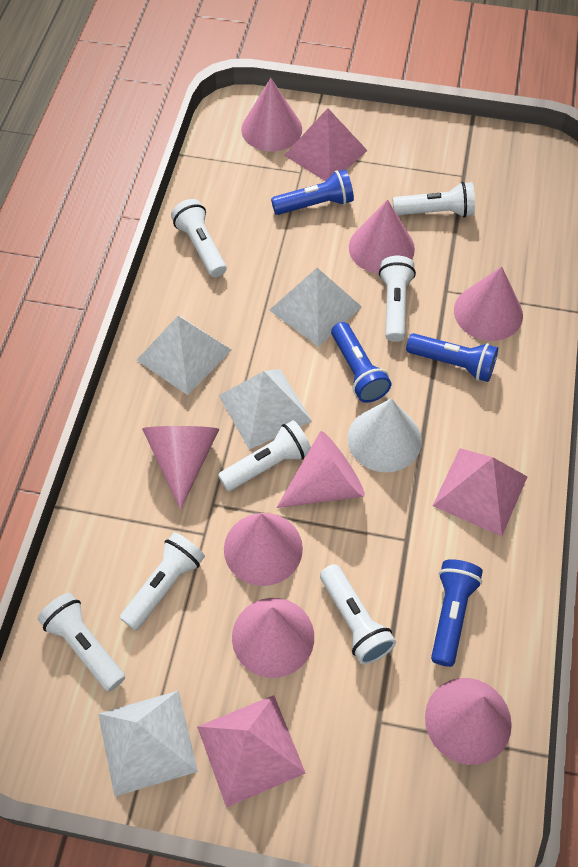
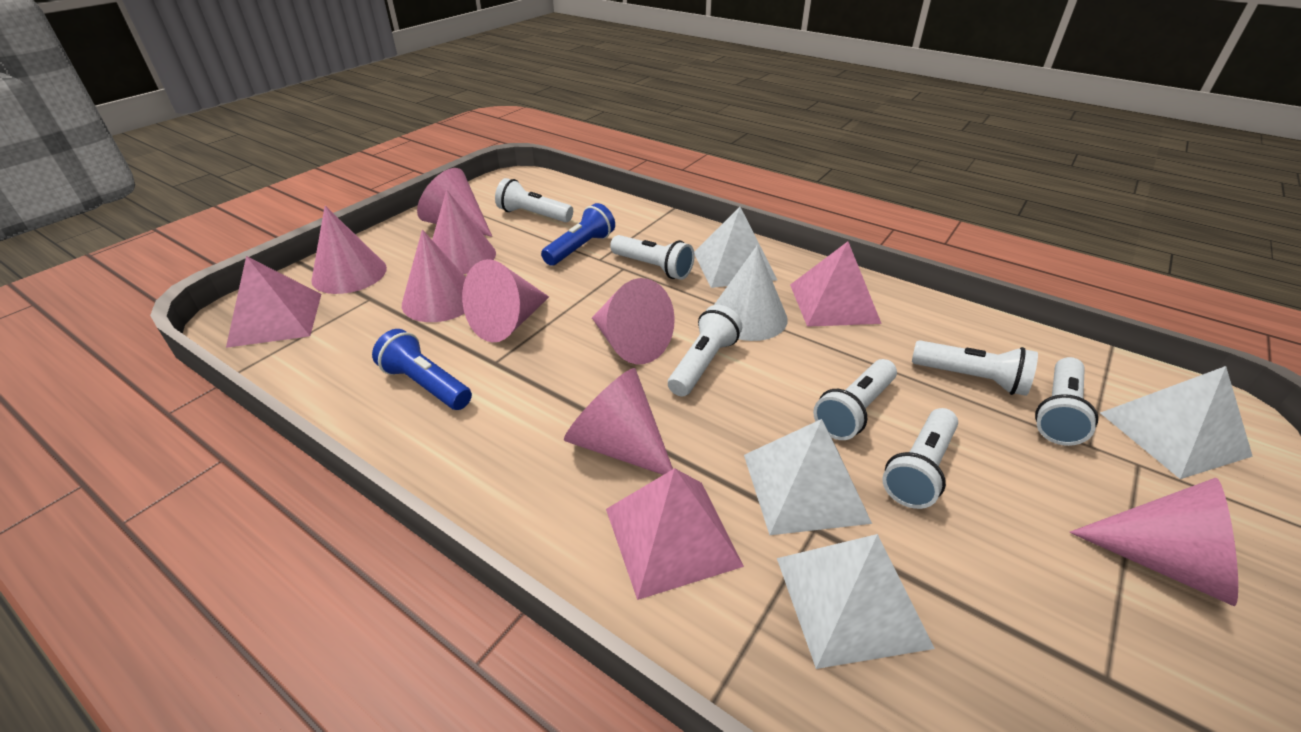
blue flashlight: [271,169,354,215] [331,322,392,403] [406,333,498,382] [431,559,483,667] = 4 -> [372,329,472,410] [541,203,615,266] = 2

